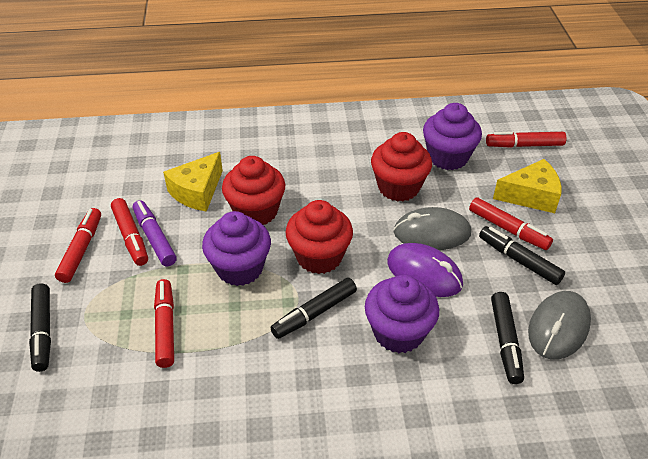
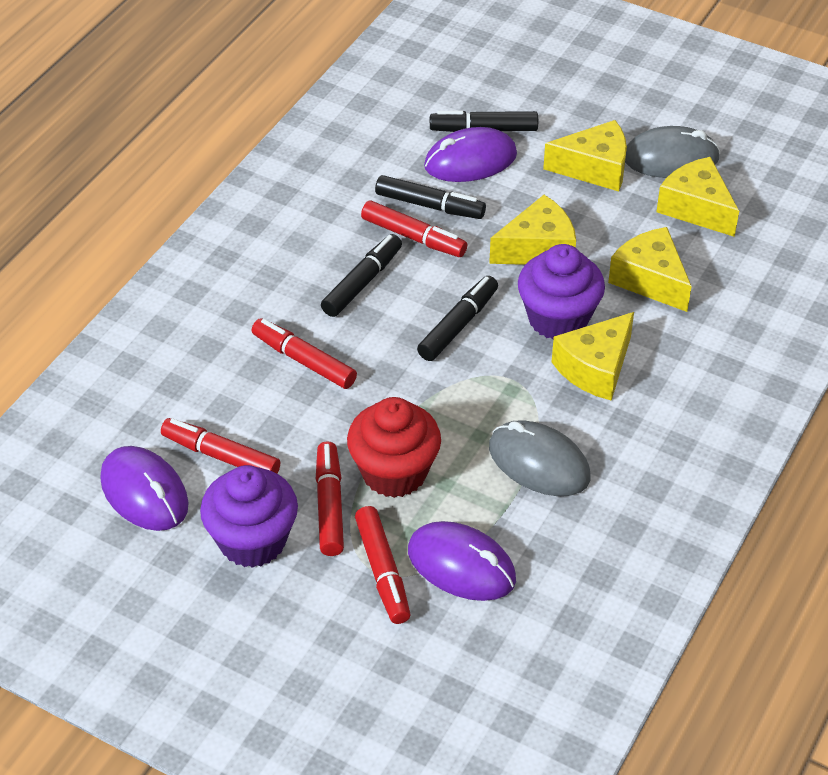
purple cupcake: [202,211,271,286] [365,275,439,353] [423,103,482,170] = 3 -> [200,465,298,568] [518,244,605,339] = 2
purple marker: [133,200,177,267] = 1 -> none = 0
purple mouse: [387,243,463,297] = 1 -> [100,446,189,531] [408,521,516,601] [424,127,517,182] = 3
red cupcake: [222,156,285,225] [285,200,353,274] [371,132,432,202] = 3 -> [347,397,441,498] = 1
yellow cheese: [163,152,223,212] [493,159,562,213] = 2 -> [489,195,576,265] [543,120,627,191] [552,312,634,401] [608,227,692,312] [656,157,739,237] = 5

